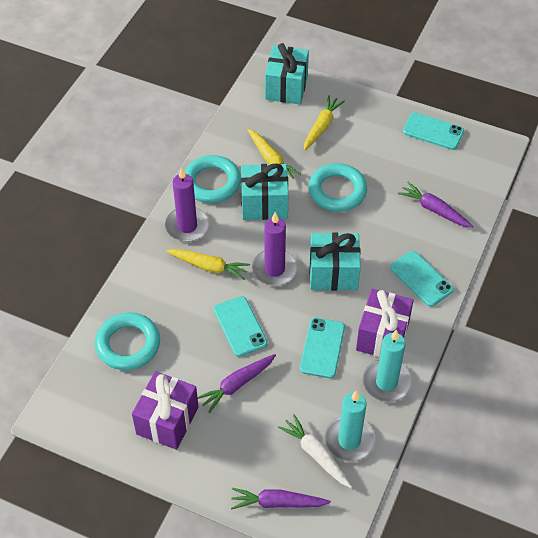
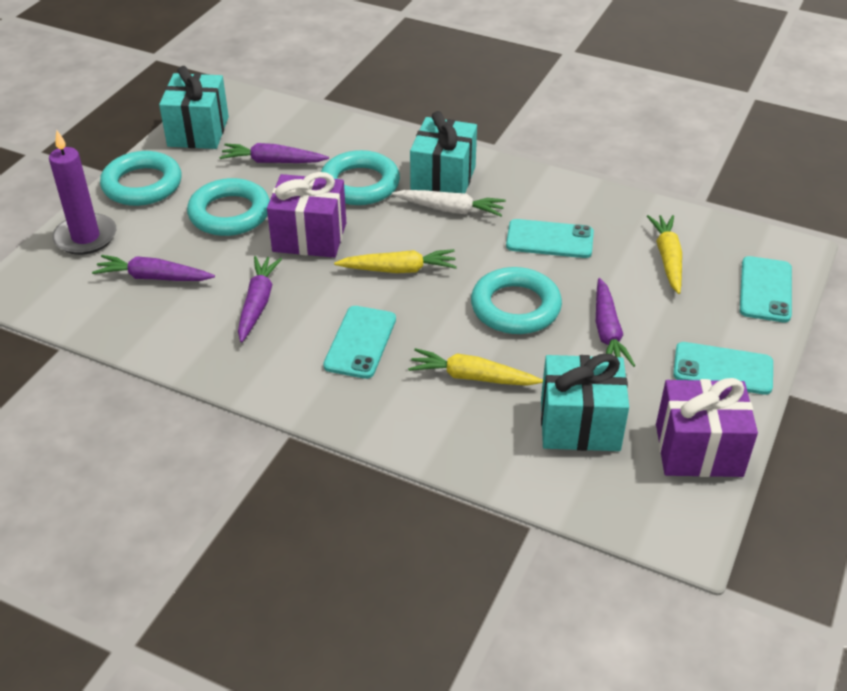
purple candle: [165,167,209,242] [252,212,298,286] = 2 -> [49,130,116,255] = 1
purple carrot: [198,354,276,413] [231,488,331,510] [398,182,473,228] = 3 -> [92,255,215,281] [219,143,329,163] [238,256,282,342] [596,278,635,367] = 4
turquoise candle: [324,391,375,462] [363,329,412,402] = 2 -> none = 0
turquoise ring: [95,312,160,370] [184,155,241,203] [308,163,367,212] = 3 -> [100,151,182,206] [187,178,270,236] [321,150,400,205] [471,267,562,334] = 4

